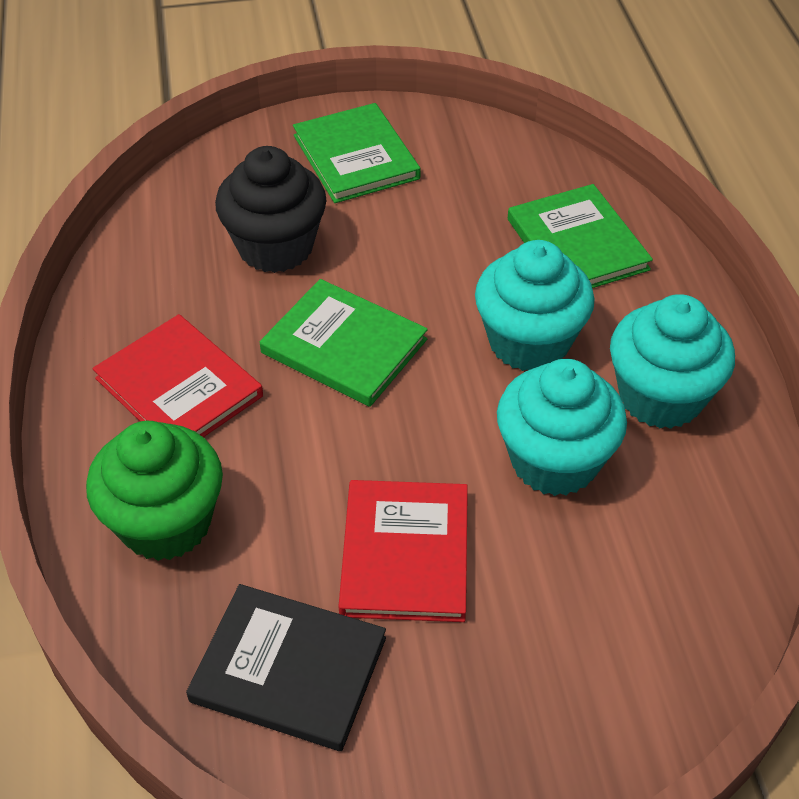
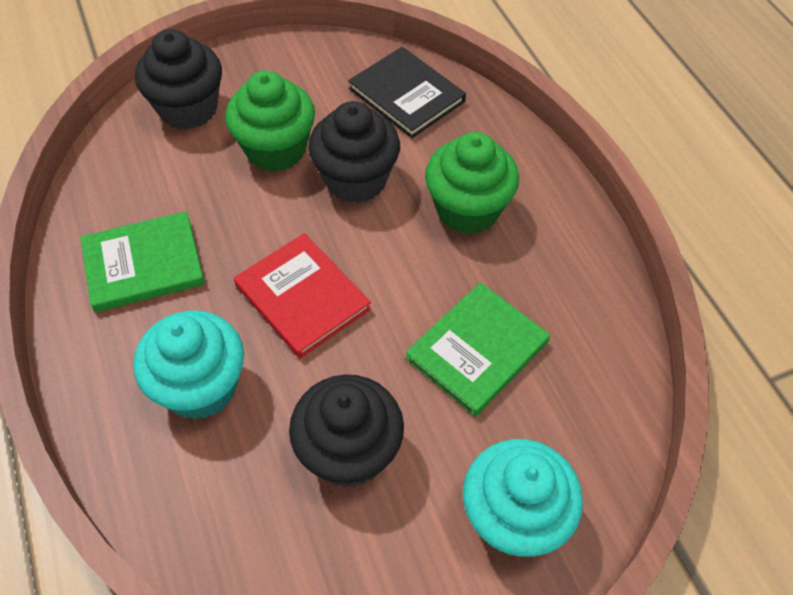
black cupcake: [215,146,327,273] = 1 -> [135,29,222,130] [289,375,404,488] [308,101,400,203] = 3
green book: [260,279,428,407] [293,103,421,203] [508,184,653,288] = 3 -> [80,211,205,312] [405,282,550,416] = 2
green cupcake: [86,421,223,561] = 1 -> [225,71,315,172] [425,132,519,234] = 2
red book: [92,314,263,437] [339,480,468,622] = 2 -> [234,233,371,358] = 1
turquoise cupcake: [475,240,594,371] [497,359,627,496] [610,294,735,429] = 3 -> [133,311,244,420] [463,439,583,557] = 2

